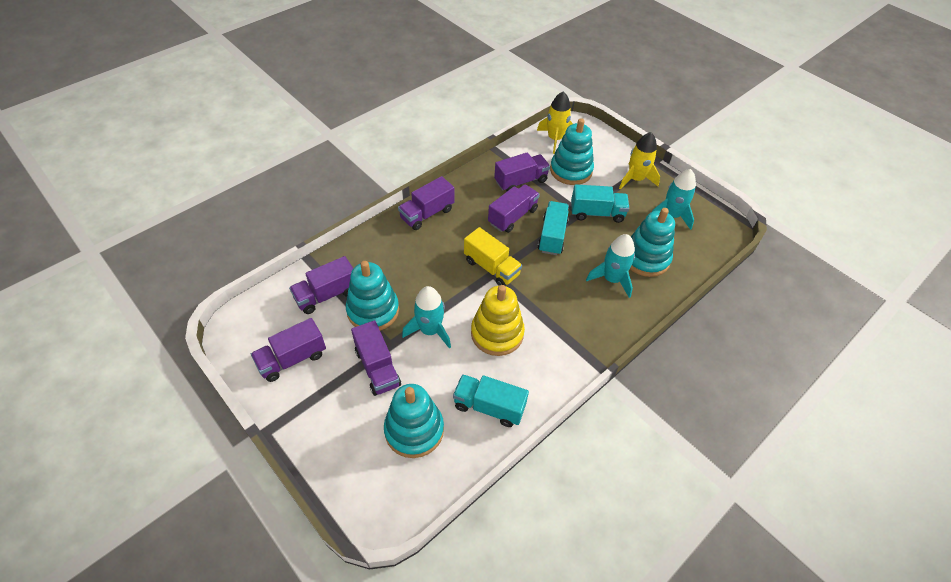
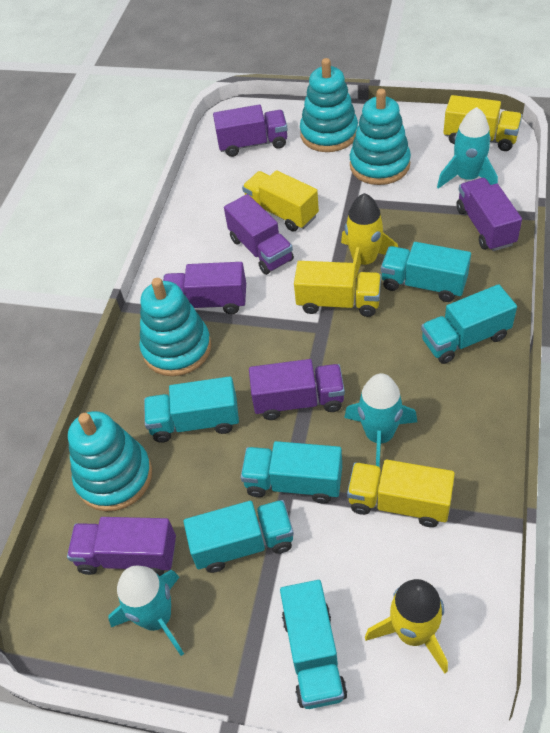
turquoise truck: [453,374,529,427] [538,201,569,255] [571,184,629,223] = 3 -> [144,376,239,443] [184,500,294,573] [241,441,342,503] [280,580,347,709] [381,242,471,302] [421,284,517,364] = 6
yellow stacking toy: [471,285,525,356] = 1 -> none = 0
yellow truck: [464,227,522,286] = 1 -> [242,170,319,232] [294,261,381,317] [347,459,455,527] [443,95,522,151] = 4

